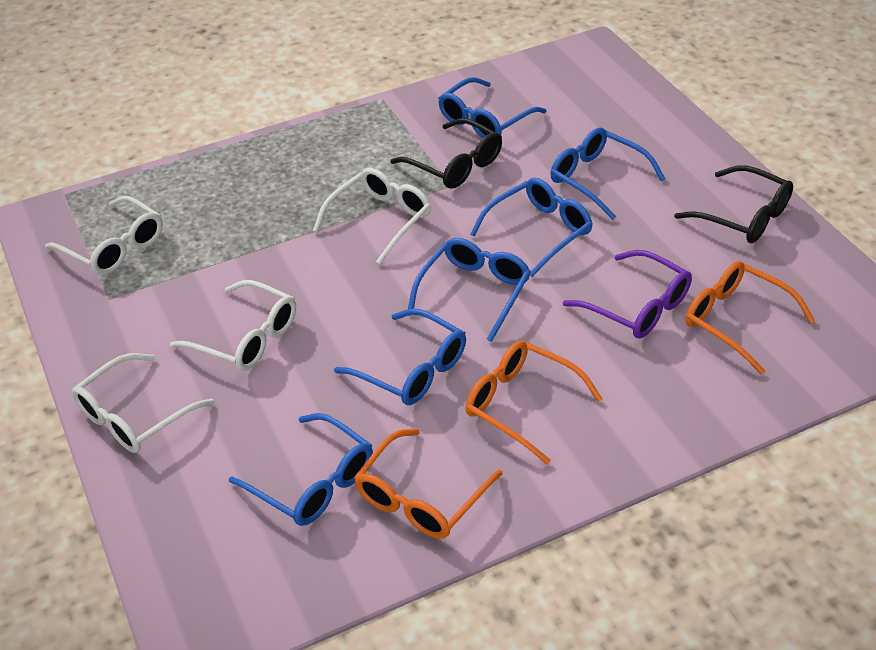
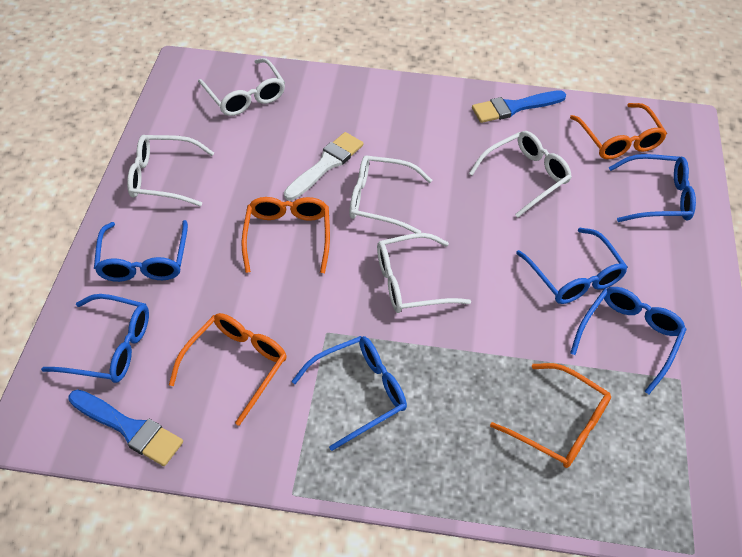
black glasses: [390,118,502,189] [674,165,793,243] = 2 -> none = 0
blue brush: none = 0 -> [68,389,183,466] [472,90,566,123] = 2
orange glasses: [354,428,503,539] [465,341,603,464] [686,261,815,375] = 3 -> [169,313,287,426] [241,197,330,273] [490,363,611,468] [570,103,667,159] = 4
purple glasses: [563,250,692,338] = 1 -> none = 0
white brush: none = 0 -> [284,132,363,200] = 1
white glasses: [45,196,163,275] [72,353,214,453] [170,280,296,371] [313,168,431,264] = 4 -> [127,135,214,206] [198,58,285,116] [349,155,432,233] [377,233,471,313] [469,131,572,217] = 5

